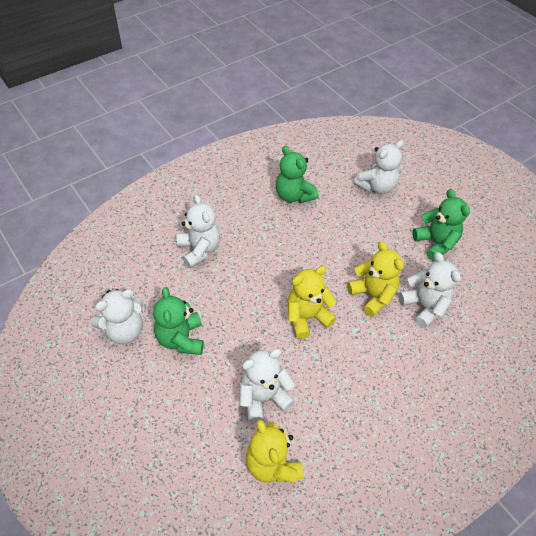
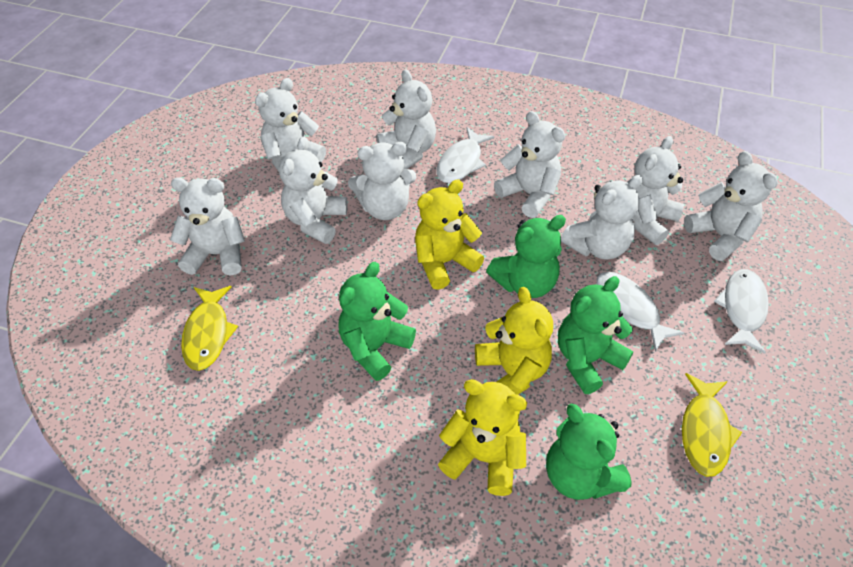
green teddy bear: [153,287,204,355] [276,146,319,204] [412,189,470,261] = 3 -> [338,262,416,381] [486,215,566,298] [546,404,632,500] [558,276,633,394] = 4
white fish: none = 0 -> [436,127,495,183] [596,272,684,352] [714,269,769,354] = 3
white teddy bear: [90,289,143,344] [176,195,220,268] [240,349,295,423] [354,140,404,194] [398,252,461,328] = 5 -> [170,177,245,276] [255,78,326,171] [279,137,348,244] [348,142,416,220] [377,69,436,169] [494,111,566,218] [561,175,643,260] [627,136,684,245] [684,151,778,261] = 9
yellow fish: none = 0 -> [181,286,238,371] [682,373,742,477] = 2

